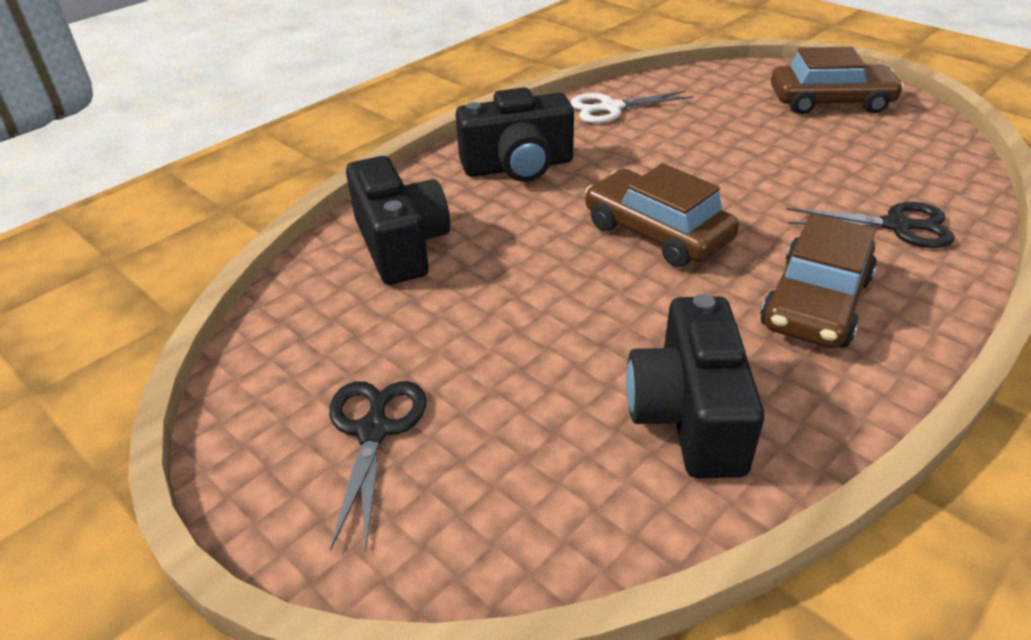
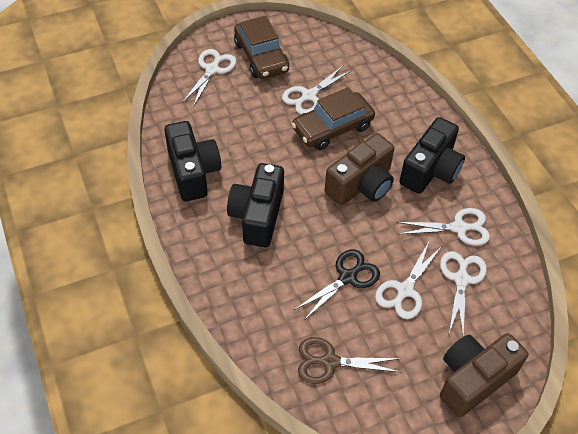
black scissors: [329,381,426,552] [786,202,955,248] = 2 -> [294,249,380,320] = 1
brown camera: none = 0 -> [325,133,394,206] [440,333,528,418] = 2
brown car: [585,163,739,267] [760,213,877,348] [771,47,904,114] = 3 -> [234,16,289,79] [291,87,375,150] = 2
brown scissors: none = 0 -> [298,337,401,384] = 1
white scissors: [570,91,693,123] = 1 -> [182,49,236,107] [282,65,352,115] [375,242,442,319] [396,208,490,246] [440,251,487,336] = 5

